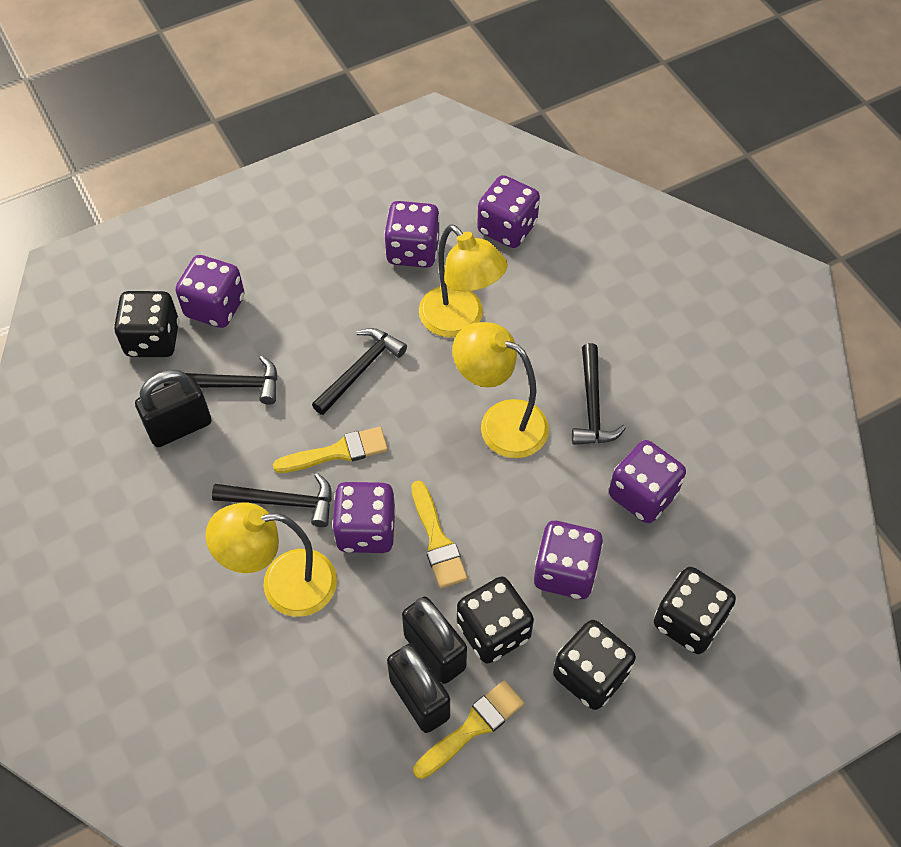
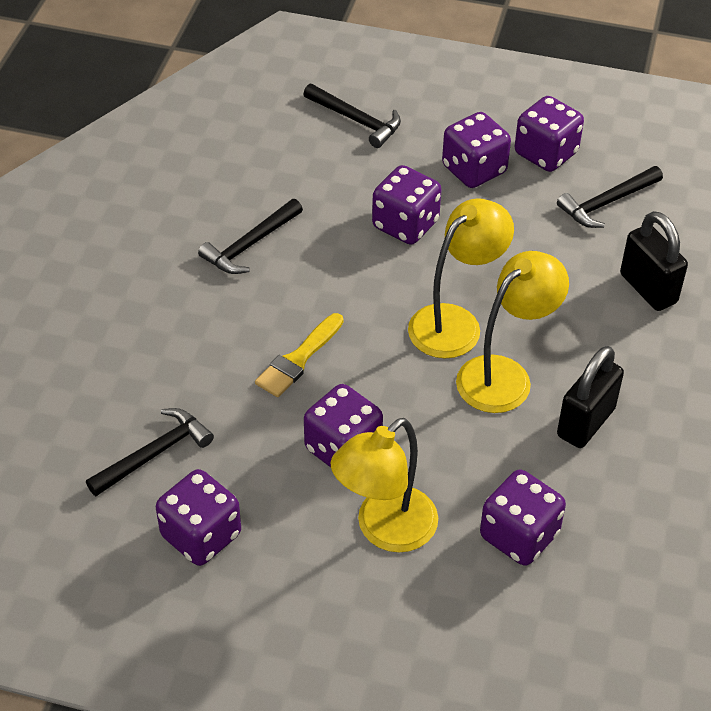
black dice: [114,291,179,357] [457,576,534,664] [553,620,636,710] [654,567,736,654] = 4 -> none = 0
black padlock: [135,370,212,447] [387,643,450,733] [402,597,467,684] = 3 -> [557,346,624,448] [620,211,688,311] = 2
yellow brush: [273,427,388,473] [411,481,468,588] [413,680,524,779] = 3 -> [255,313,343,397] = 1

